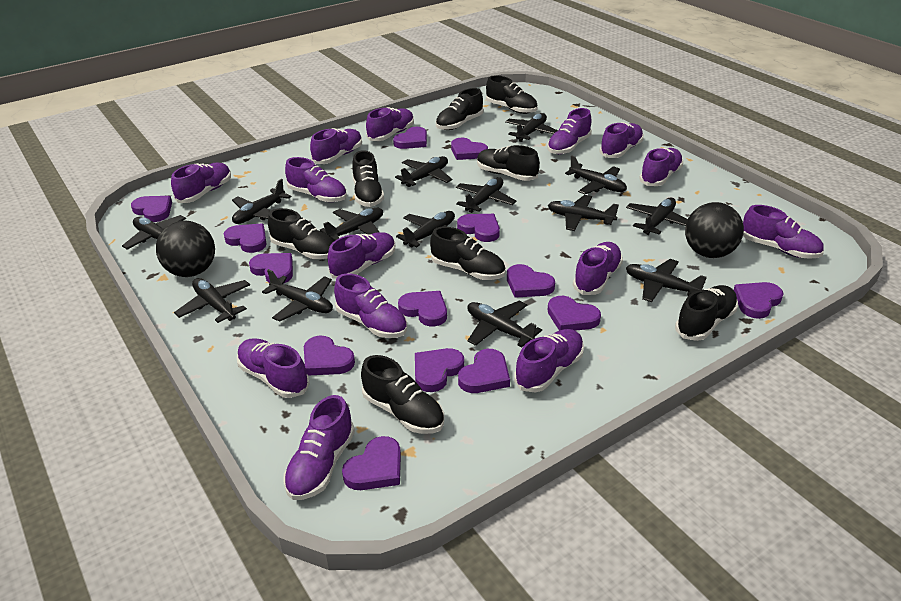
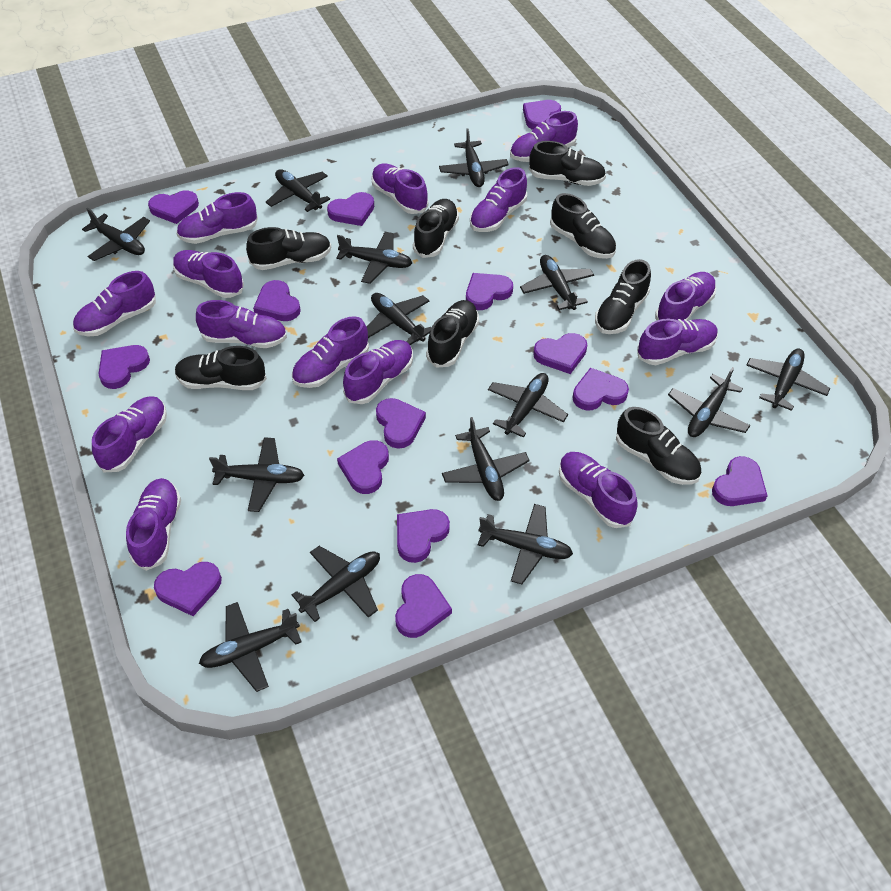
black ball: [156,221,215,277] [685,202,744,258] = 2 -> none = 0

